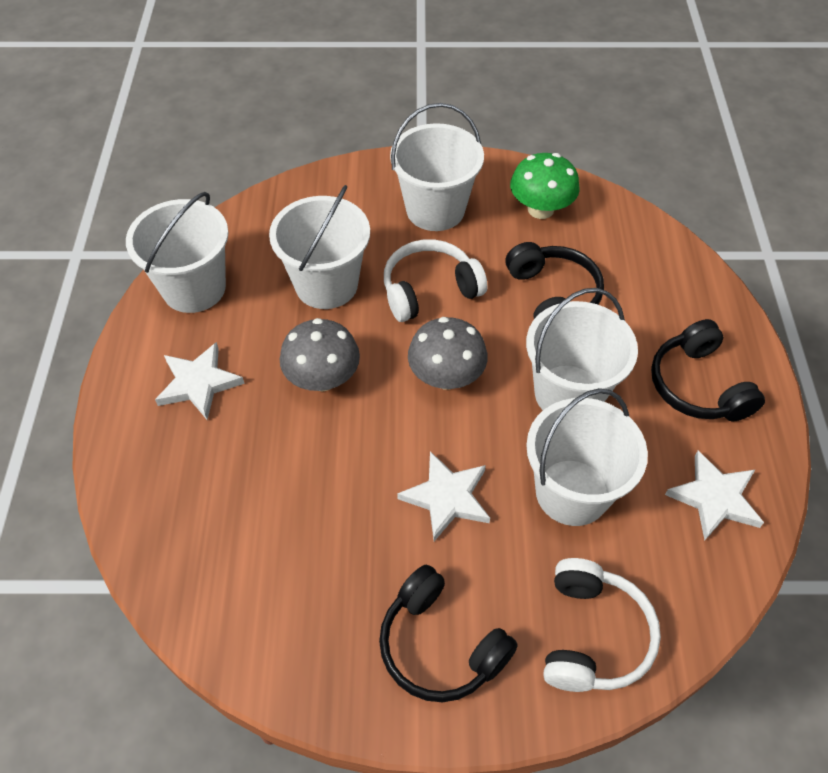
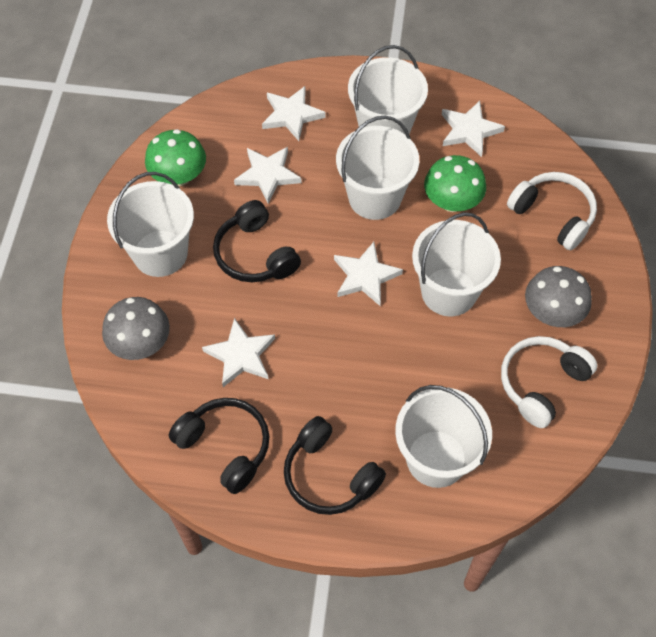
green mushroom: [510,153,580,219] = 1 -> [145,129,206,186] [424,155,486,212] = 2
white star: [155,342,245,420] [397,451,490,541] [665,451,764,540] = 3 -> [202,318,275,387] [234,147,302,204] [262,86,326,141] [334,242,403,306] [442,101,505,157] = 5

